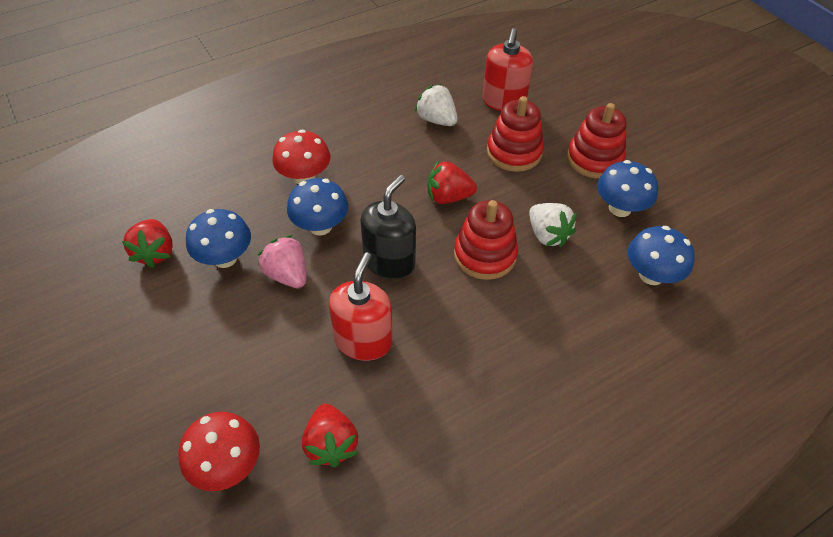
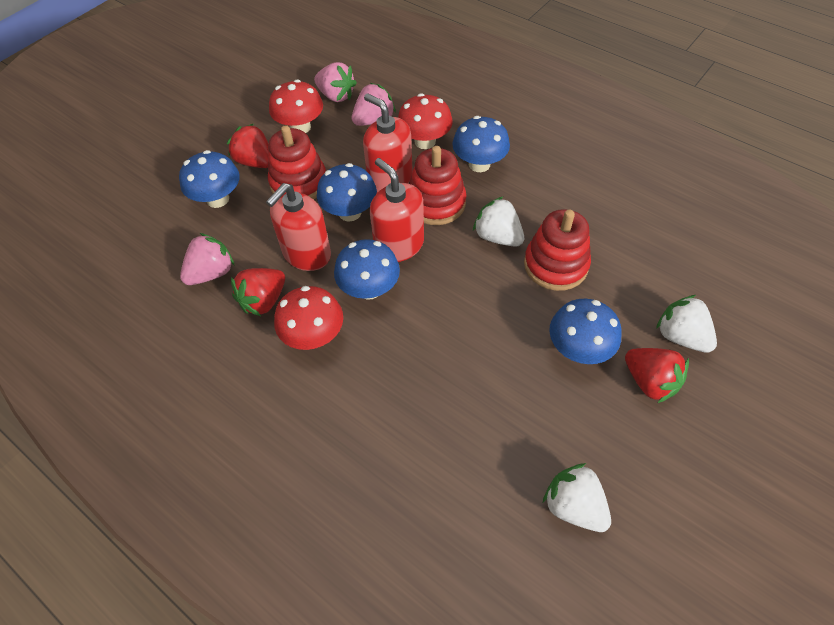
black soap dispenser: [360,175,416,279] = 1 -> none = 0
blue mushroom: [186,209,251,268] [287,178,349,236] [597,160,658,217] [628,226,694,285] = 4 -> [179,150,240,208] [317,163,377,222] [334,239,400,300] [452,116,510,172] [549,299,622,364] = 5
pink strawberry: [258,235,306,288] = 1 -> [180,233,235,285] [314,62,357,102] [352,83,396,126] = 3
red mushroom: [178,412,260,491] [272,129,330,184] = 2 -> [269,79,323,133] [274,286,343,350] [398,93,453,149] = 3
red soap dispenser: [329,252,393,361] [482,28,533,111] = 2 -> [266,183,331,271] [363,93,413,193] [370,158,424,262] = 3
white strawberry: [415,84,458,126] [529,203,577,247] = 2 -> [473,196,524,247] [543,463,611,532] [656,295,717,353] = 3

